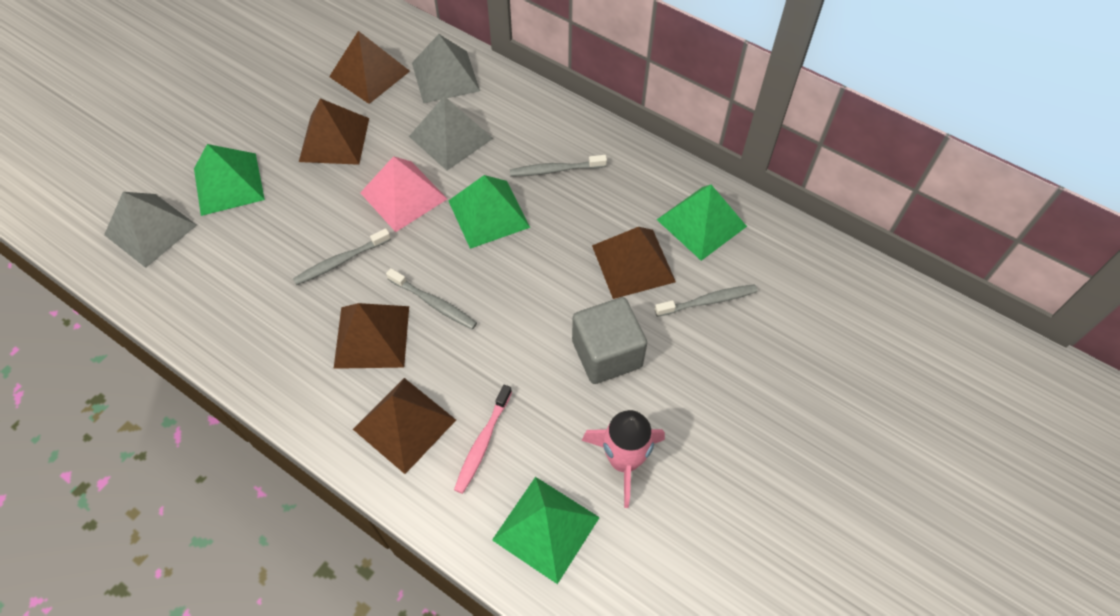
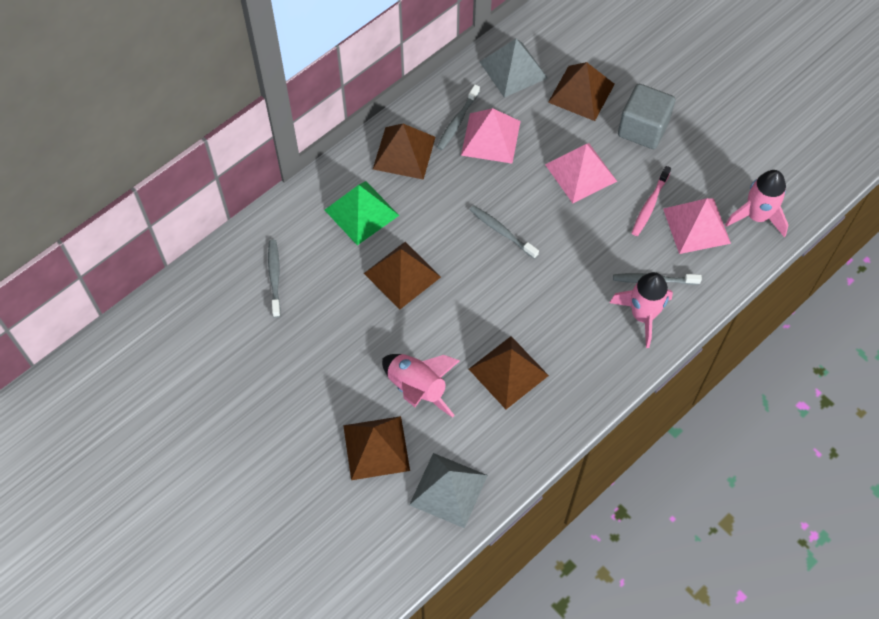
green pyramid: [194,144,265,216] [448,175,530,249] [492,477,600,584] [657,185,747,261] = 4 -> [325,181,399,245] = 1
grey pyramid: [104,192,197,268] [409,96,493,171] [412,34,480,103] = 3 -> [409,453,488,528] [480,39,547,98] = 2
pink pyramid: [360,156,447,232] = 1 -> [461,108,521,163] [545,143,617,203] [663,198,731,254] = 3
pink rocket: [581,410,665,508] = 1 -> [382,354,460,418] [610,272,673,348] [725,170,788,237] = 3

